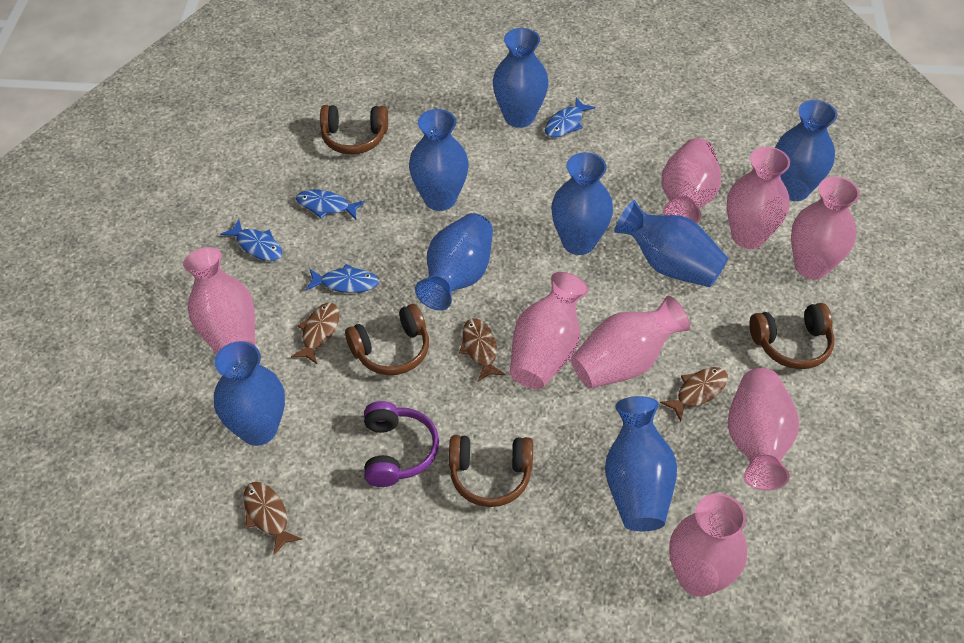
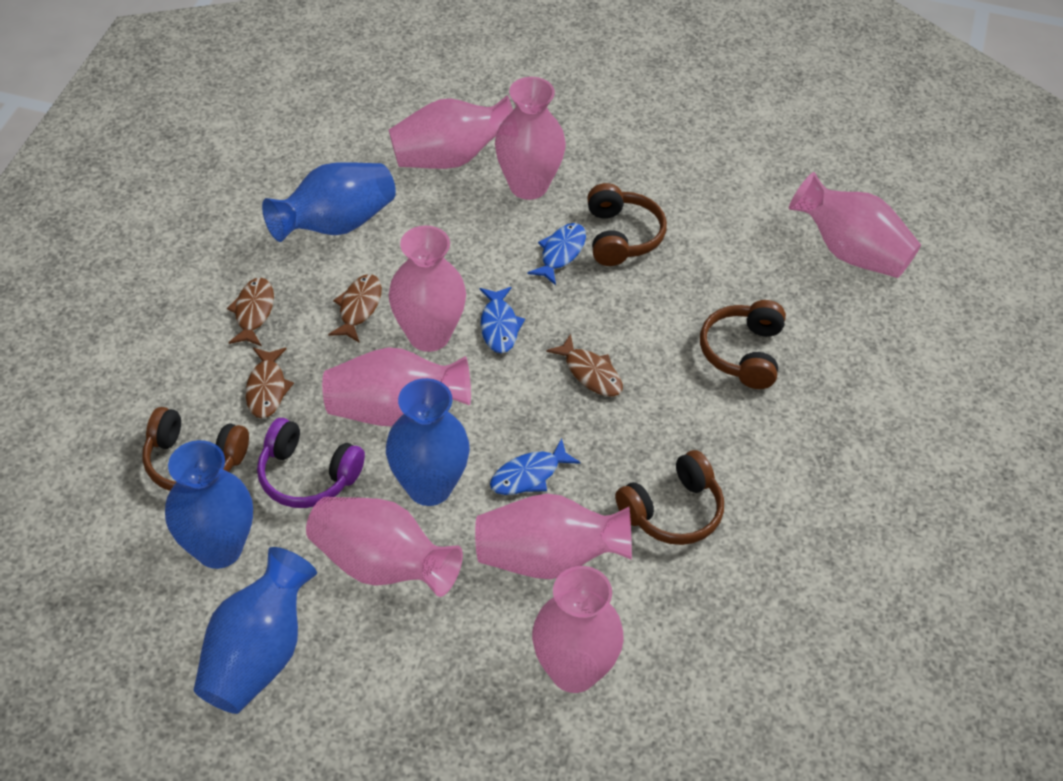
blue fish: [220,219,282,261] [296,190,365,219] [305,264,379,293] [545,98,595,138] = 4 -> [480,287,525,353] [490,438,581,495] [527,223,586,285] = 3
blue vase: [214,341,285,446] [409,109,469,211] [415,213,493,311] [493,28,549,128] [551,152,613,255] [605,396,677,531] [614,200,728,287] [775,100,837,201] = 8 -> [165,440,253,569] [194,547,317,714] [262,162,396,242] [386,378,470,506] = 4

